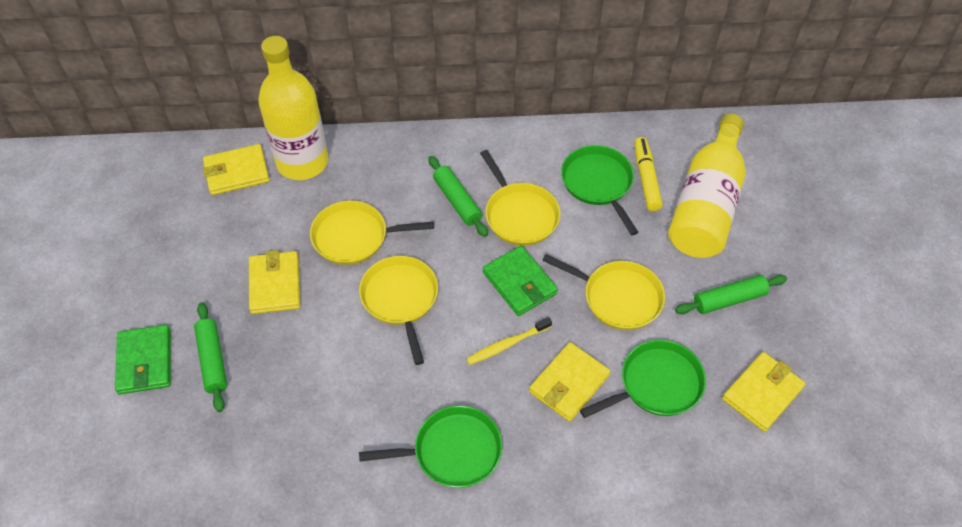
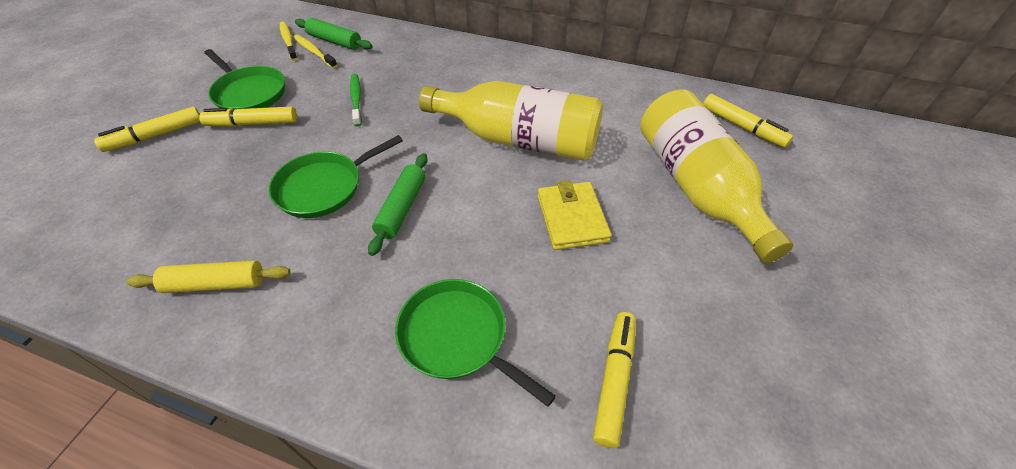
green rolling pin: [194,302,227,412] [428,156,488,237] [675,275,787,314] = 3 -> [295,18,373,50] [368,153,428,256] = 2
green toothbrush: none = 0 -> [350,74,362,126] = 1
green wallet: [115,325,171,394] [483,246,558,316] = 2 -> none = 0
yellow marker: [634,137,663,211] = 1 -> [94,107,200,152] [199,106,297,127] [593,312,636,448] [703,94,793,148] = 4
yellow pan: [310,201,434,265] [359,256,438,365] [480,150,560,246] [542,254,665,330] = 4 -> none = 0
yellow rolling pin: none = 0 -> [126,260,291,293] = 1
yellow toothbrush: [467,317,552,365] = 1 -> [280,22,297,61] [294,35,337,68] = 2
yellow wallet: [203,144,270,195] [249,250,300,314] [529,342,610,421] [722,352,806,432] = 4 -> [538,181,612,250] = 1

